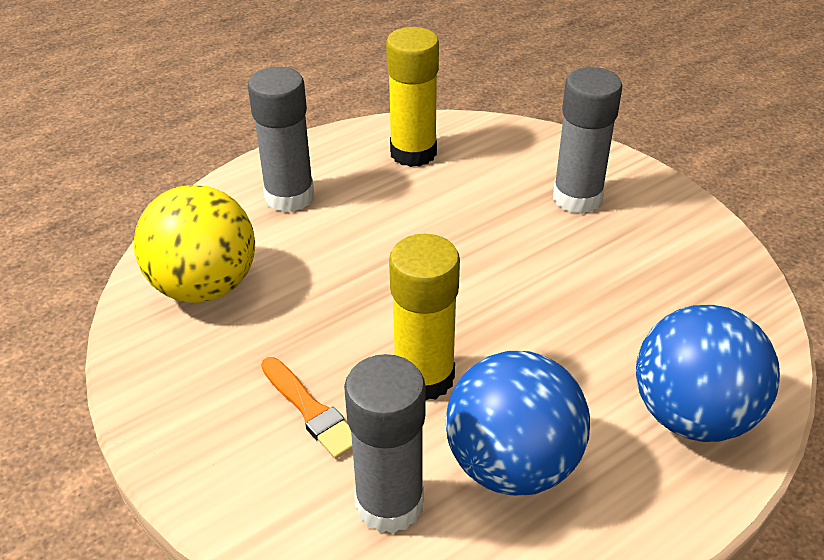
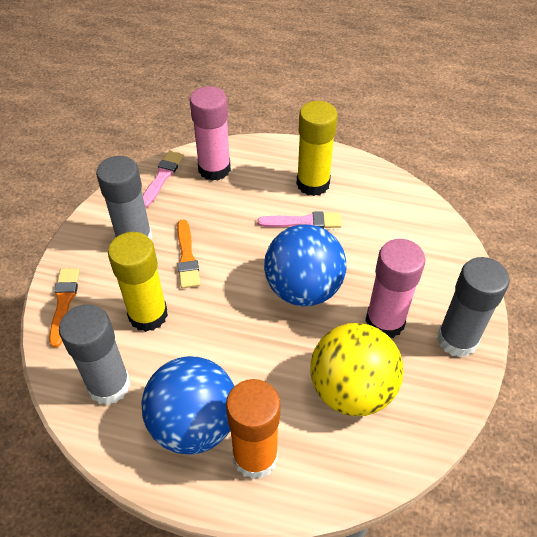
orange brush: [261,357,353,459] = 1 -> [49,268,80,347] [177,219,201,289] = 2
orange glue stick: none = 0 -> [226,379,281,479] = 1
pink brush: none = 0 -> [143,151,184,208] [257,211,342,229] = 2
pink glue stick: none = 0 -> [190,86,231,181] [365,239,425,338] = 2

